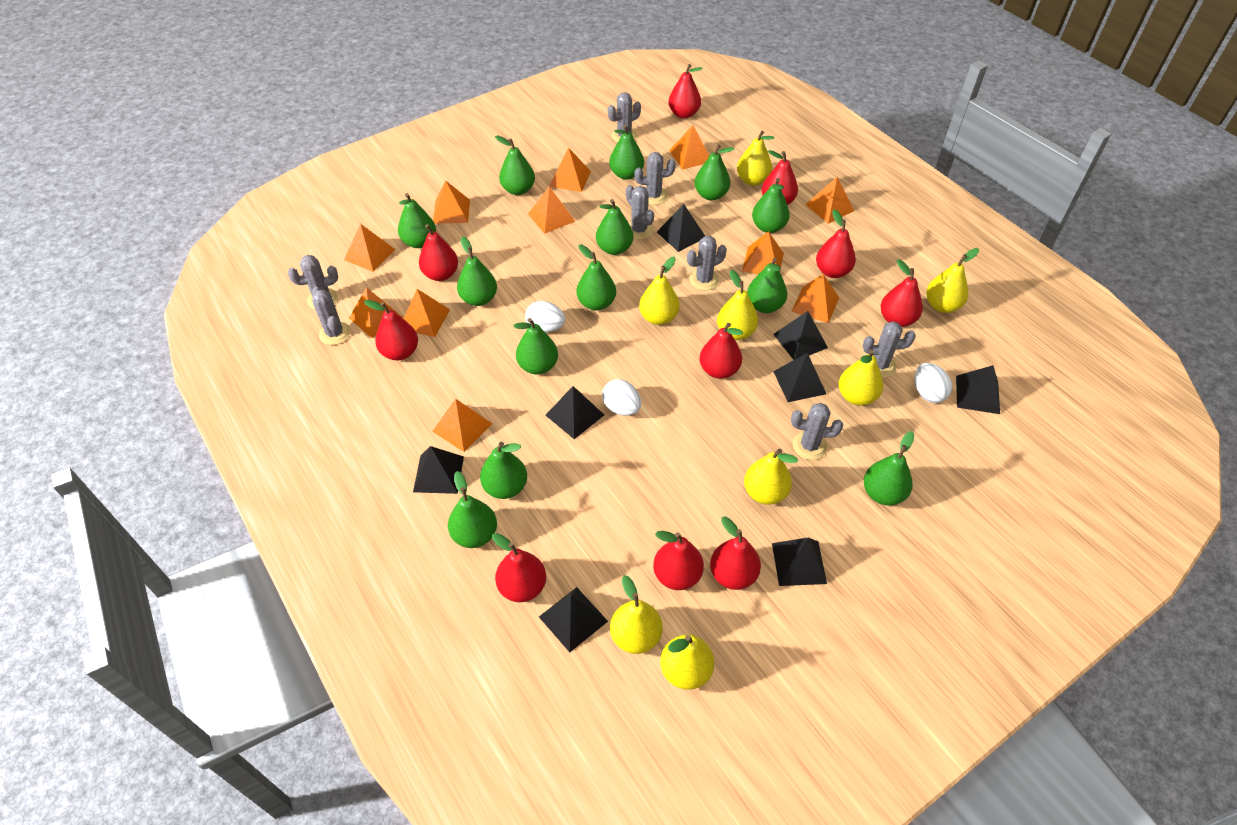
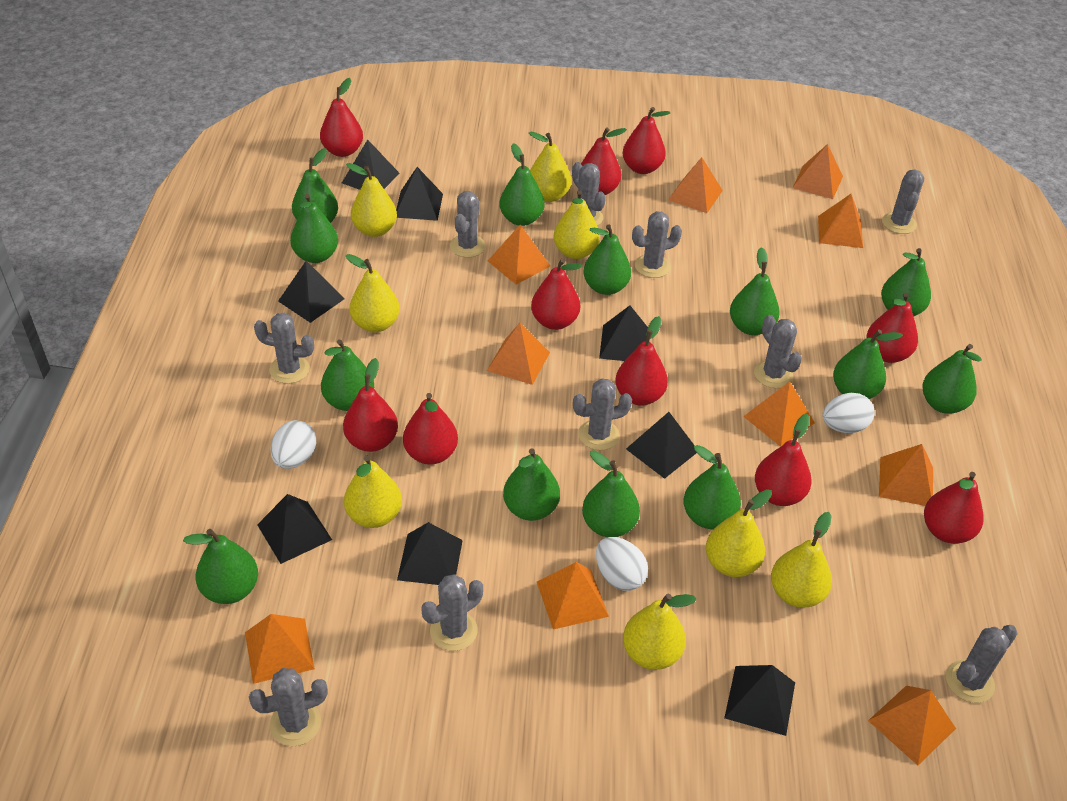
grey cactus: [288,255,338,309] [312,287,351,345] [608,92,641,142] [626,185,654,240] [634,152,676,205] [687,236,727,290] [791,403,843,460] [863,321,916,378] = 8 -> [249,668,328,746] [254,313,314,384] [422,574,483,651] [450,191,485,258] [572,162,606,226] [573,378,632,450] [632,211,682,278] [754,315,802,388] [882,169,924,234] [946,625,1018,703] = 10
orange pyramid: [344,224,396,272] [349,287,403,338] [404,289,450,337] [432,399,492,452] [433,181,470,224] [528,186,575,234] [550,148,591,192] [669,125,709,170] [742,231,784,274] [791,274,839,323] [805,177,854,224] = 11 -> [245,614,315,684] [487,323,550,385] [488,225,550,285] [537,562,609,629] [668,157,723,213] [743,381,815,447] [792,144,843,199] [818,194,863,248] [868,686,956,765] [879,444,933,506] = 10

